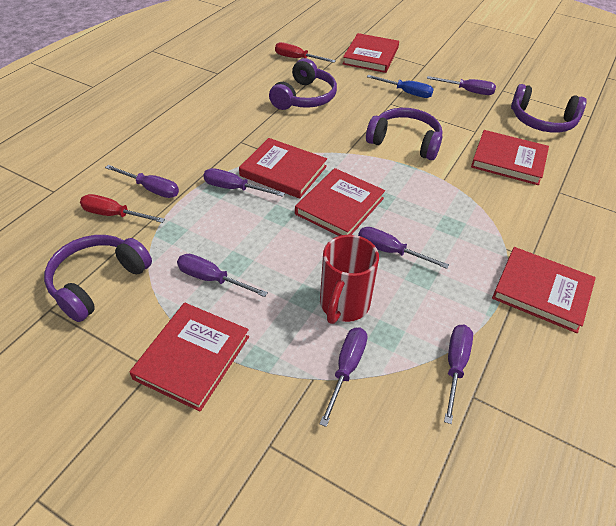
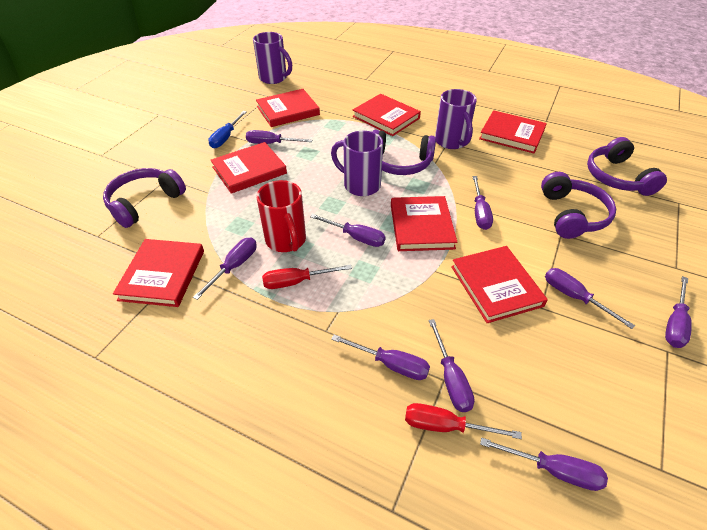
purple mug: none = 0 -> [253,32,292,84] [331,131,383,196] [435,89,477,149] = 3
purple screwdriver: [105,165,179,198] [177,254,268,297] [203,168,285,197] [320,328,367,427] [358,227,449,269] [427,76,496,95] [444,325,473,424] = 7 -> [193,238,257,300] [246,130,312,144] [310,214,386,247] [331,335,430,380] [428,319,475,412] [472,176,493,230] [480,438,608,491] [545,268,635,329] [665,276,692,348] = 9
red book: [130,303,249,411] [239,138,327,199] [295,168,385,236] [343,33,399,73] [471,130,549,185] [492,247,596,333] = 6 -> [113,239,204,307] [211,142,287,194] [256,89,320,127] [353,94,421,136] [391,196,457,251] [451,246,548,323] [479,110,547,153] = 7

